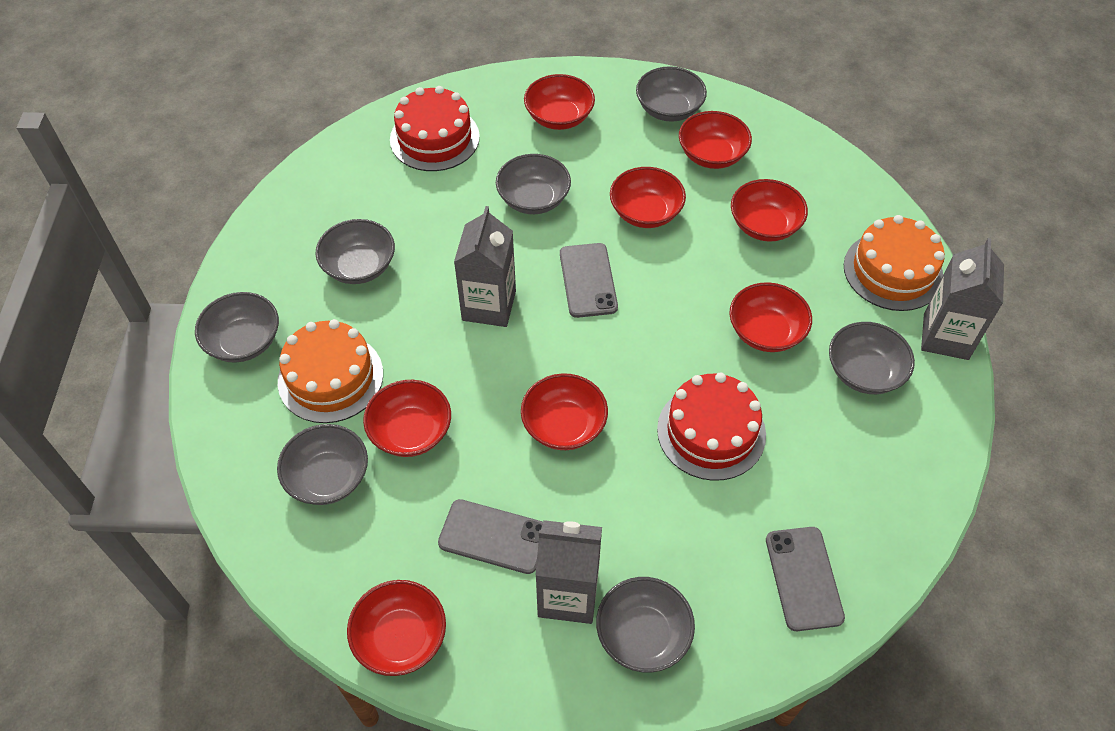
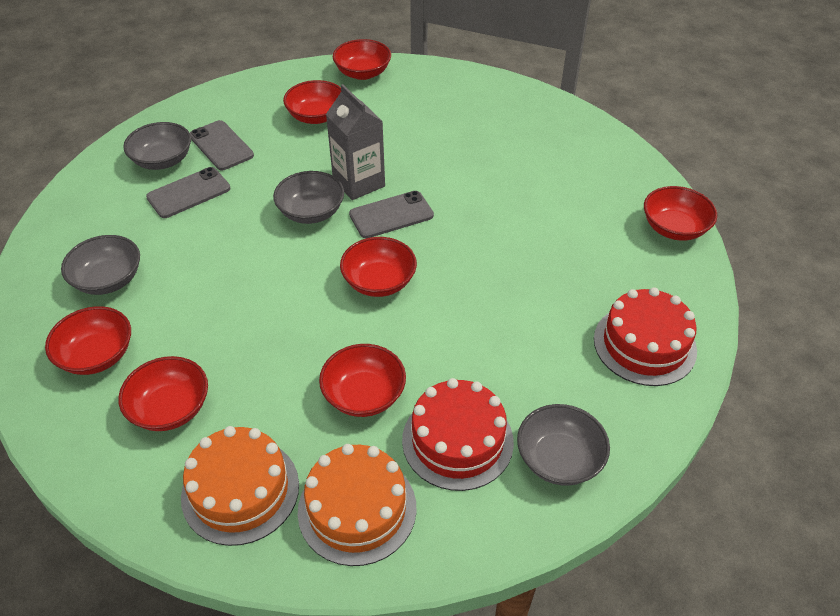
grey bowl: [195,292,279,362] [277,424,368,505] [315,219,395,284] [496,154,571,214] [596,577,695,673] [636,66,707,122] [829,322,915,394] = 7 -> [61,235,140,295] [123,122,191,170] [273,171,344,224] [517,404,610,486] = 4
grey carton: [454,206,516,327] [535,520,602,624] [921,238,1004,360] = 3 -> [326,84,385,200] = 1
red bowl: [347,580,446,676] [363,380,451,457] [521,373,608,450] [524,74,595,130] [610,167,686,228] [679,111,752,169] [729,282,812,352] [731,179,808,242] = 8 -> [45,306,131,375] [118,356,208,431] [283,80,341,124] [319,344,406,417] [333,39,391,80] [340,237,417,297] [644,186,717,241] = 7

